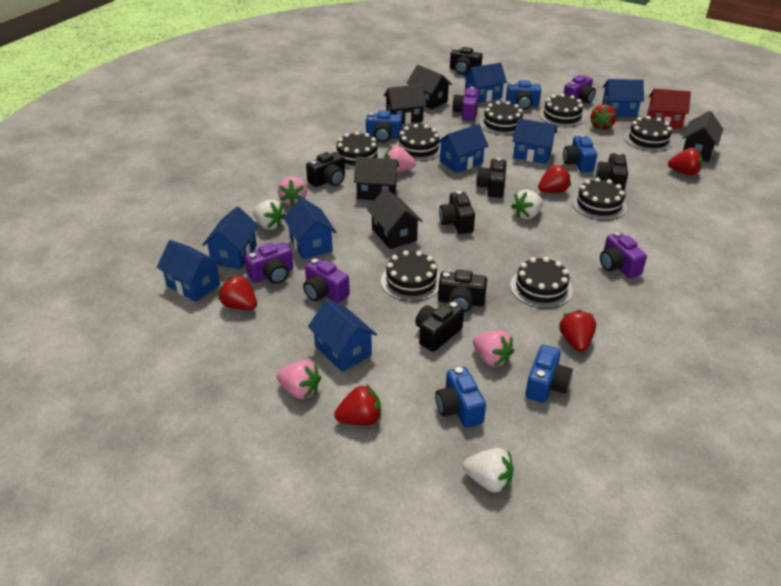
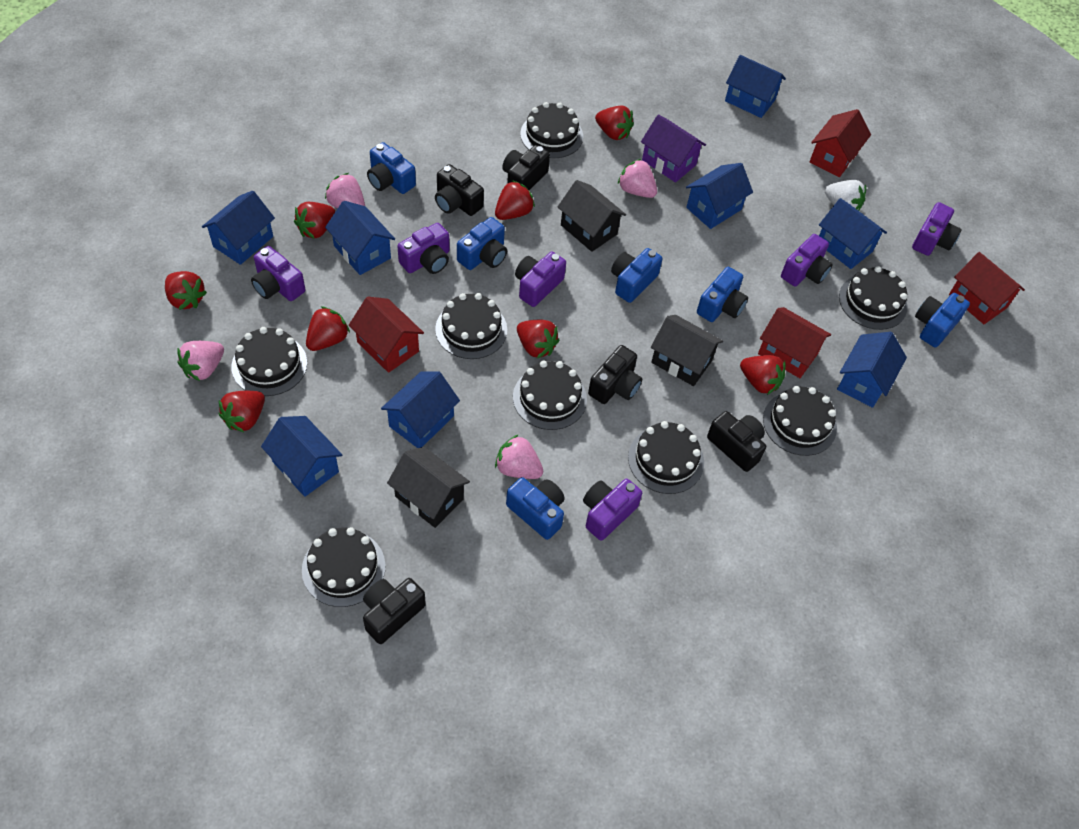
black camera: [306,152,345,187] [415,301,464,352] [438,270,487,313] [439,191,475,234] [450,47,483,74] [476,158,507,198] [596,152,628,191] = 7 -> [363,578,426,644] [435,164,484,216] [503,145,550,190] [588,345,642,404] [707,411,766,472] = 5
black house: [354,157,399,200] [367,189,423,249] [384,84,426,124] [407,65,452,110] [683,111,723,162] = 5 -> [387,447,470,528] [557,180,626,252] [651,315,723,386] = 3
blue camera: [366,110,402,142] [435,367,486,428] [506,80,541,110] [526,345,573,403] [563,134,597,172] = 5 -> [367,142,416,194] [457,217,507,270] [506,477,565,540] [611,248,663,303] [697,267,748,322] [915,293,970,347] = 6
purple camera: [245,242,293,284] [303,258,350,303] [452,87,479,121] [563,75,596,103] [600,232,647,278] = 5 -> [251,246,305,301] [397,223,449,274] [515,252,566,307] [583,479,642,541] [781,234,833,286] [912,202,962,256] = 6
purple house: none = 0 -> [641,114,706,183] = 1
red house: [647,89,691,129] = 1 -> [349,297,424,373] [758,307,831,378] [810,109,871,177] [949,252,1025,324] = 4
red strawberry: [218,275,257,310] [334,384,381,425] [538,165,571,193] [559,310,596,352] [590,104,617,130] [668,148,703,175] = 6 -> [165,271,207,310] [219,391,265,432] [294,202,335,239] [306,306,350,351] [495,180,535,220] [517,320,560,358] [595,105,634,140] [740,355,786,395] = 8
white strawberry: [253,199,285,230] [463,448,513,493] [511,190,543,219] = 3 -> [825,180,866,211] = 1

